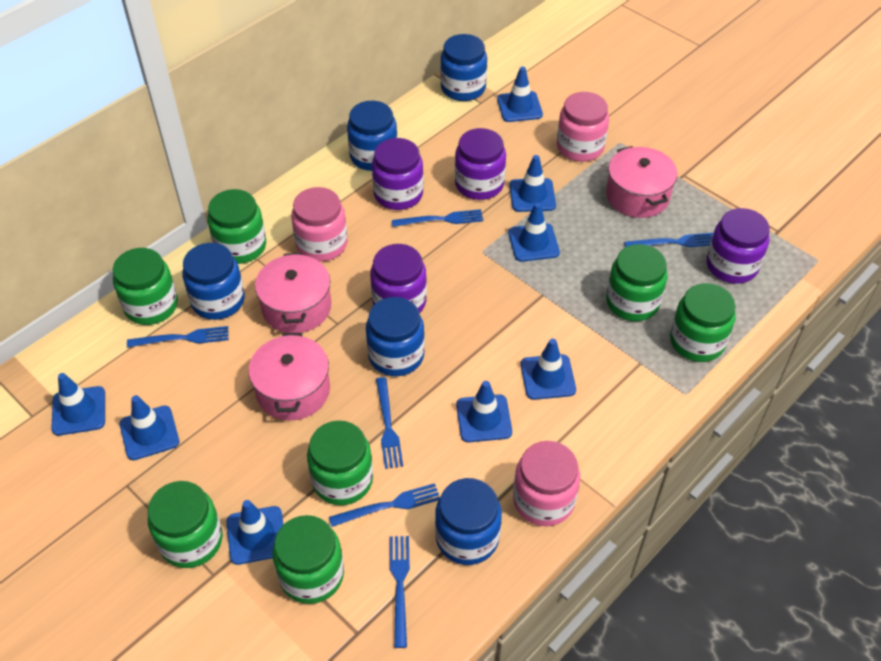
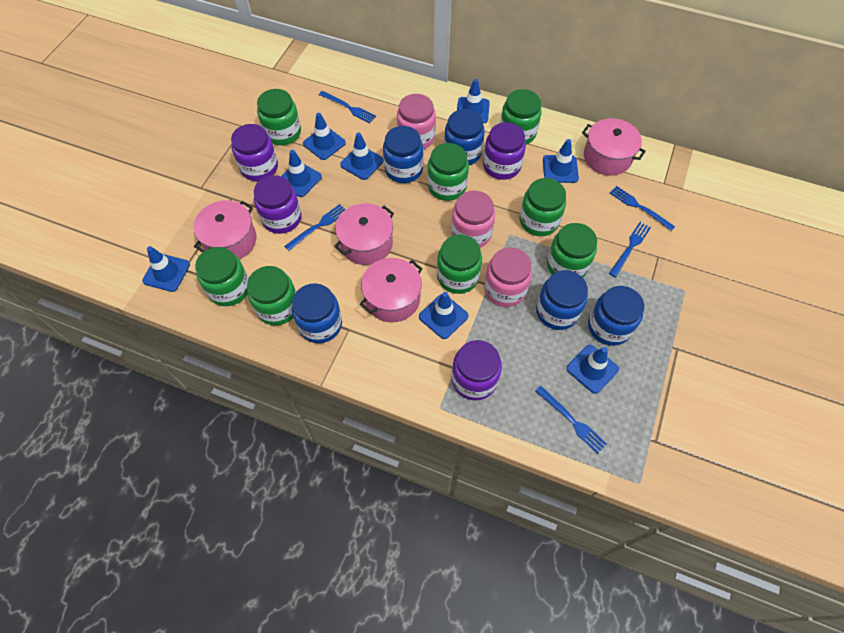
blue fork: [127,326,229,348] [329,483,440,527] [376,377,403,469] [390,536,410,648] [392,209,483,227] [624,233,714,248] = 6 -> [284,204,345,251] [319,91,376,124] [535,386,607,454] [609,222,651,277] [610,186,675,231] = 5
green jar: [113,248,178,325] [148,481,223,568] [207,189,266,264] [273,515,344,604] [307,420,373,505] [606,244,667,321] [670,283,736,362] = 7 -> [195,247,249,306] [247,266,296,326] [257,89,301,145] [427,143,469,201] [437,235,482,294] [500,89,542,145] [520,178,566,236] [547,223,597,278] = 8
pink pot: [249,333,330,420] [255,253,331,333] [606,146,677,218] = 3 -> [193,200,257,259] [334,203,394,265] [360,258,422,322] [582,118,646,175] = 4

